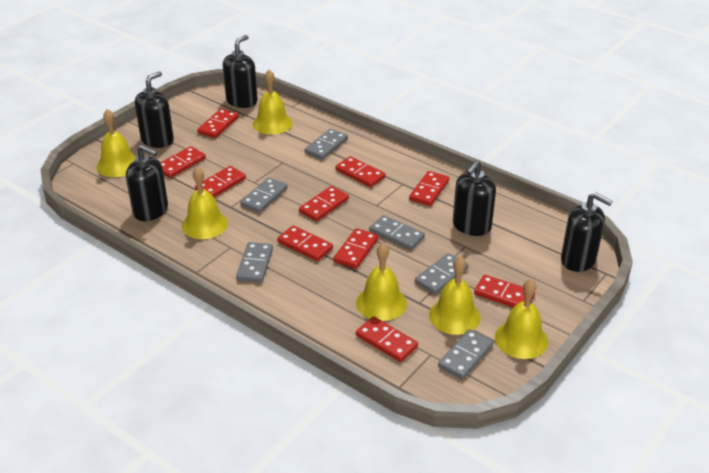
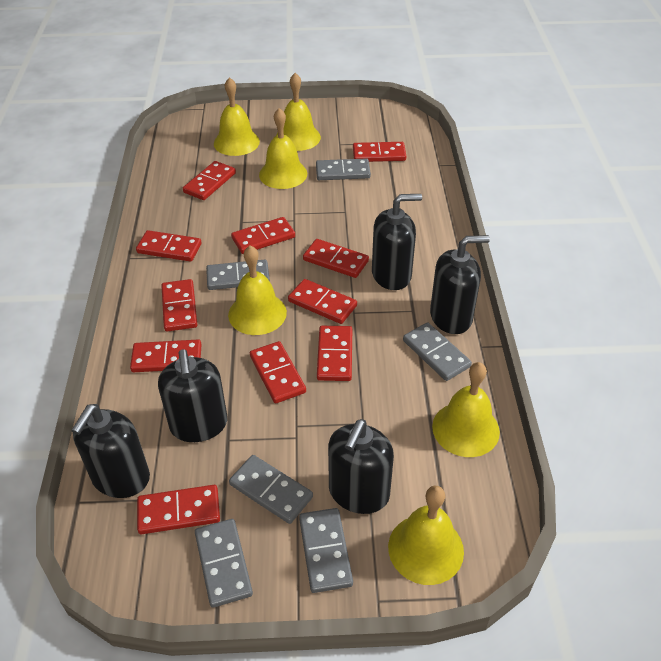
red domino: [160,146,206,178] [195,166,246,197] [197,109,239,138] [277,225,333,261] [299,186,349,221] [333,228,378,269] [335,156,385,187] [356,316,418,362] [409,171,449,206] [474,275,535,308] = 10 -> [130,340,202,372] [136,230,202,262] [137,485,220,534] [161,279,197,332] [183,161,236,200] [231,217,295,254] [250,341,306,404] [288,279,357,324] [303,239,369,278] [317,326,352,381] [353,142,406,162] = 11

